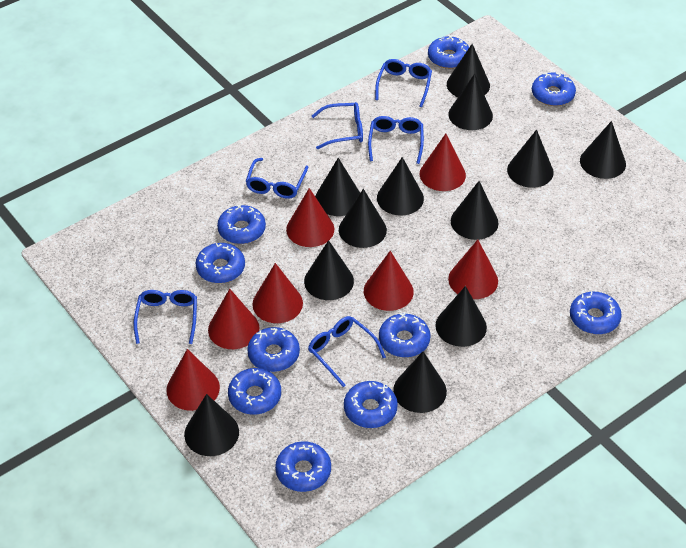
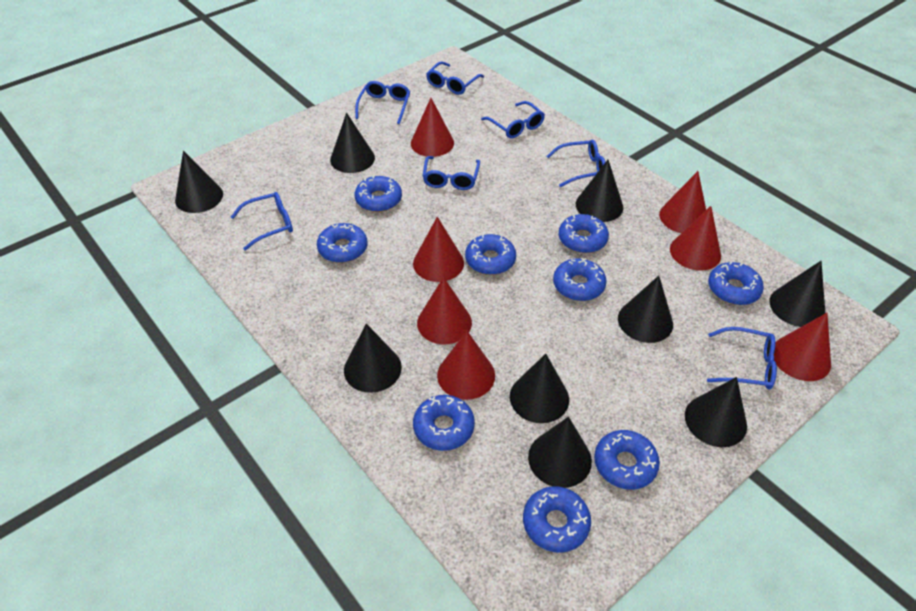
black cone: [184,394,239,456] [304,240,354,300] [315,158,360,216] [339,189,387,248] [377,157,424,216] [393,351,447,413] [435,286,487,347] [447,44,490,97] [448,74,493,130] [451,181,499,240] [507,130,554,188] [580,121,626,179] = 12 -> [175,151,223,213] [330,113,375,173] [344,324,402,393] [510,354,569,423] [528,417,592,488] [576,160,623,222] [618,276,673,343] [685,377,747,447] [769,261,825,327] = 9
blue donut: [195,243,245,283] [217,204,266,244] [228,368,281,415] [247,327,300,372] [275,441,331,492] [344,381,398,428] [379,313,431,357] [428,35,469,69] [532,72,576,106] [570,292,622,334] = 10 -> [317,223,367,263] [355,175,402,212] [413,395,475,451] [465,234,516,275] [523,486,591,553] [553,257,607,301] [559,214,609,253] [594,430,660,490] [708,261,764,305] = 9
blue glasses: [134,290,197,344] [245,158,308,199] [308,316,386,387] [312,102,363,149] [368,116,424,164] [375,59,432,107] = 6 -> [231,192,293,251] [355,81,410,124] [423,156,480,190] [426,61,484,95] [481,101,545,138] [547,140,605,187] [707,327,777,390] = 7

